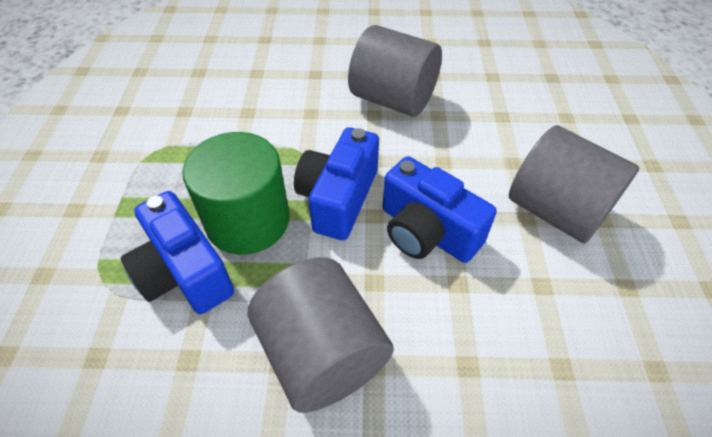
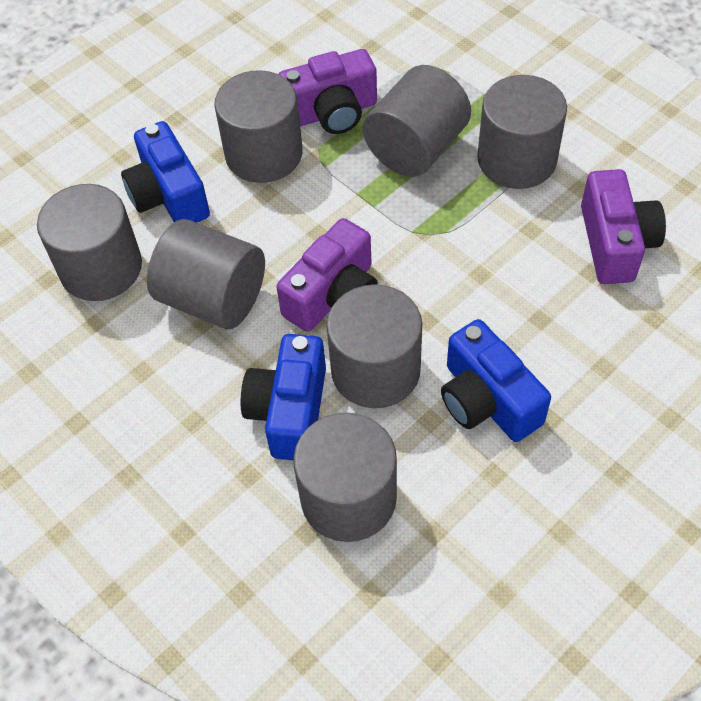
green cylinder: [182,132,290,255] = 1 -> none = 0
grey cylinder: [248,257,394,413] [348,25,442,117] [509,125,640,243] = 3 -> [37,184,142,301] [147,219,265,329] [214,70,302,183] [293,413,397,542] [326,284,422,408] [363,65,471,177] [477,75,567,189] = 7
purple camera: none = 0 -> [277,218,378,332] [278,49,377,134] [581,169,666,284] = 3

